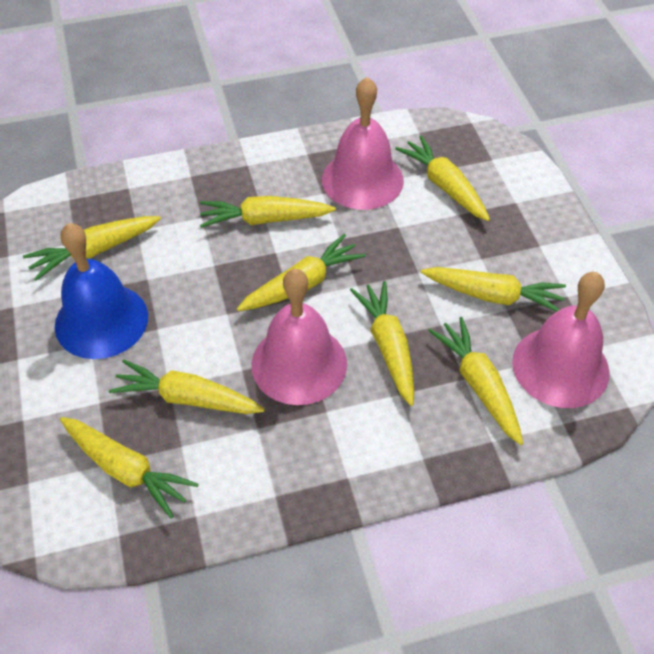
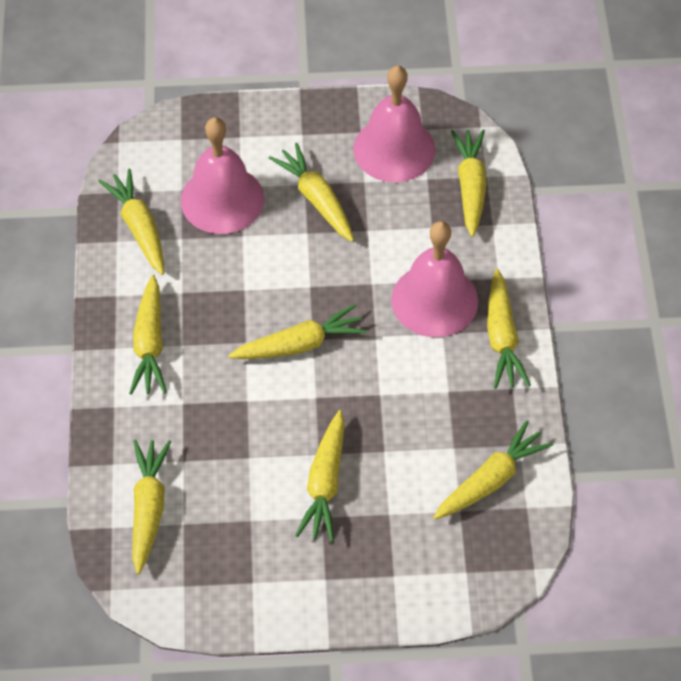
blue bell: [55,223,148,359] = 1 -> none = 0

